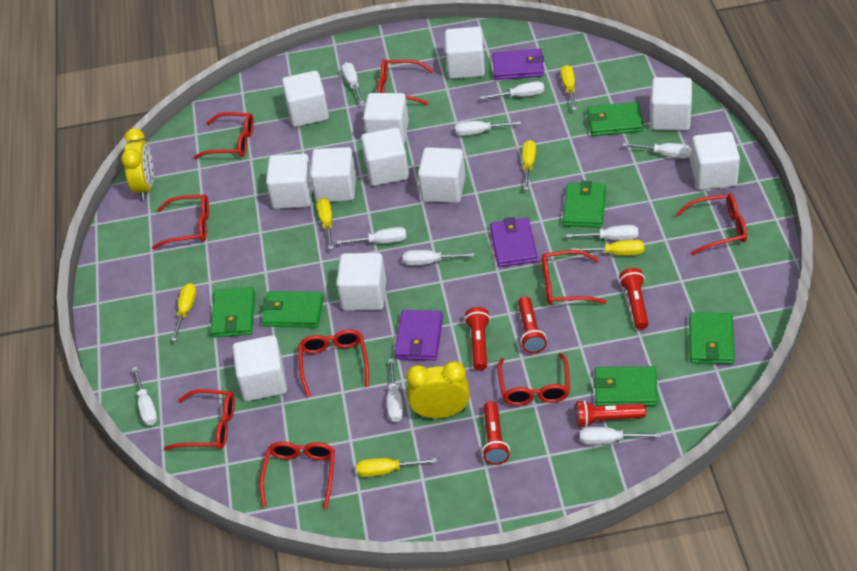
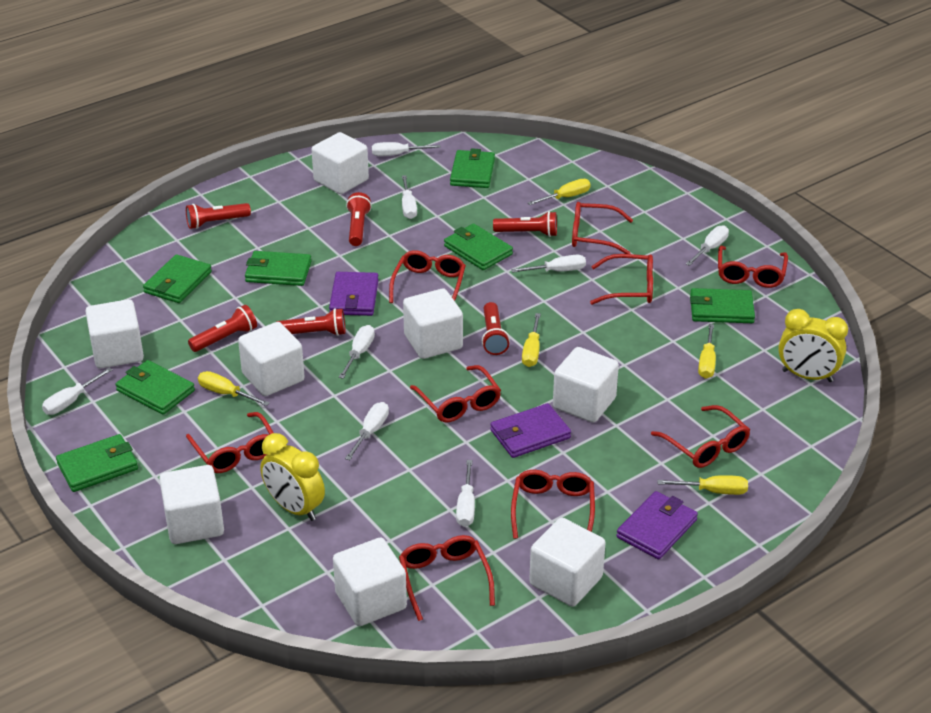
green wallet: [210,287,255,338] [261,291,324,328] [563,181,606,228] [587,102,644,136] [593,366,658,406] [689,312,735,364] = 6 -> [56,434,138,492] [116,360,195,415] [143,254,212,303] [245,251,311,286] [444,224,513,270] [450,148,495,188] [690,288,755,323] = 7
red flashlight: [464,307,490,371] [482,401,510,465] [518,296,547,353] [575,400,646,427] [619,268,649,330] = 5 -> [186,203,251,229] [188,305,257,352] [276,308,345,336] [346,192,372,246] [482,302,510,355] [493,211,557,237] = 6
white cube: [233,335,287,401] [266,154,312,209] [282,71,329,127] [310,147,356,202] [336,253,386,311] [361,128,409,186] [363,93,409,143] [418,147,465,203] [445,27,485,79] [650,77,692,131] [691,132,740,190] = 11 -> [85,299,144,368] [159,465,224,544] [238,322,305,396] [311,132,369,194] [333,537,407,626] [403,289,463,359] [529,518,605,607] [553,347,619,423] = 8
white screwdriver: [132,367,157,425] [336,227,407,244] [342,62,364,104] [387,359,403,422] [403,250,474,265] [455,121,521,136] [480,81,544,99] [566,225,638,240] [580,427,661,445] [623,143,691,159] = 10 -> [42,368,112,415] [339,325,375,379] [345,402,389,460] [372,142,441,156] [402,175,417,219] [456,460,475,527] [511,255,586,273] [686,225,729,266] = 8
yellow screwdriver: [171,283,196,341] [317,198,334,249] [356,458,437,477] [522,140,536,190] [561,65,577,110] [571,240,644,255] = 6 -> [198,371,270,406] [522,313,541,367] [528,179,591,205] [657,475,748,495] [698,324,716,379] = 5

